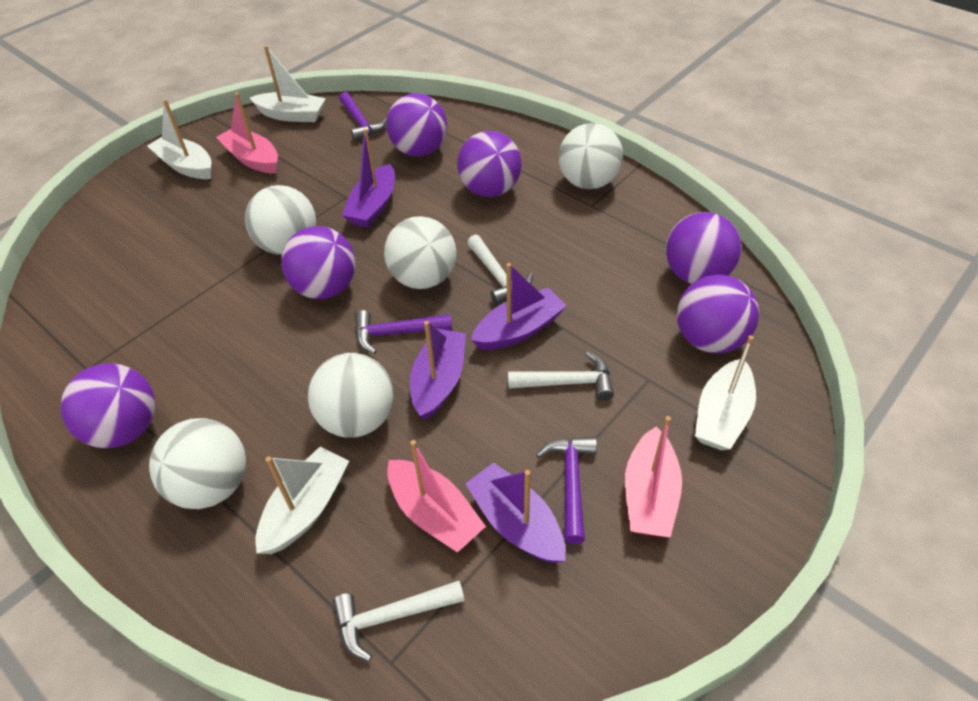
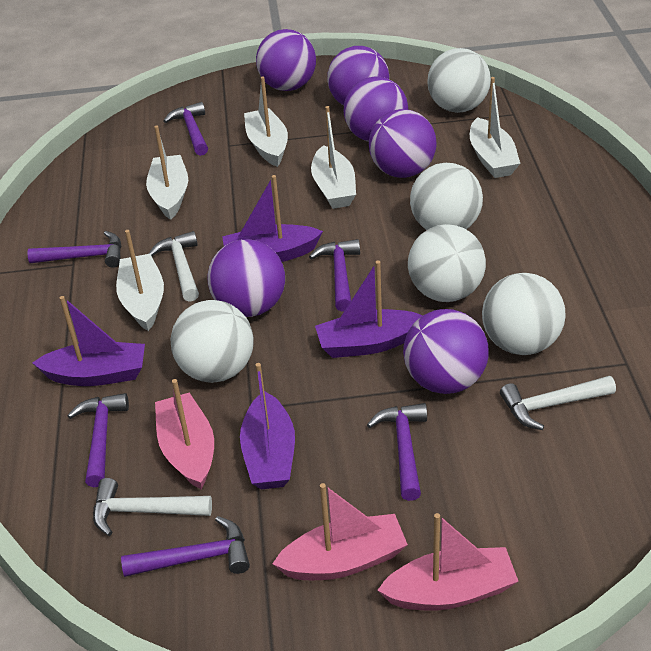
purple hammer: [339,92,387,141] [355,310,452,354] [536,437,597,544] = 3 -> [28,231,121,268] [68,393,129,487] [121,516,250,577] [163,102,208,156] [309,239,360,312] [367,403,427,501] = 6
white boat: [147,99,212,179] [250,46,326,122] [255,447,349,554] [695,335,756,451] = 4 -> [116,230,164,331] [146,125,188,220] [244,76,288,167] [311,106,356,209] [470,77,521,178] = 5

